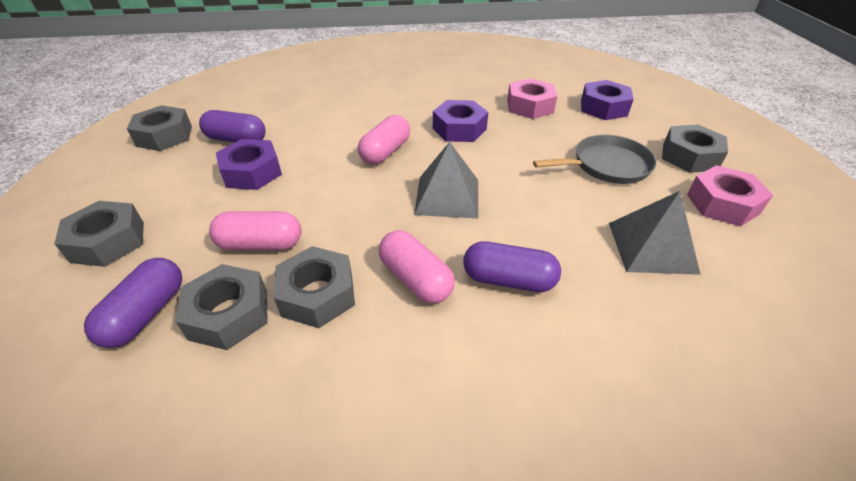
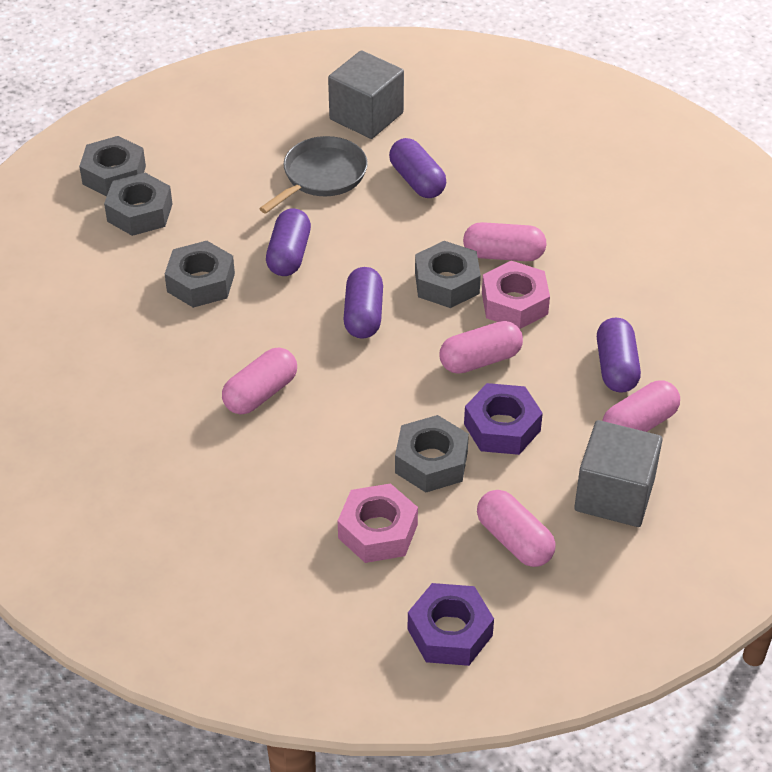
grey cube: none = 0 -> [328,50,404,139] [574,420,663,527] = 2
grey pyramid: [414,142,478,218] [609,191,701,275] = 2 -> none = 0
pink capsule: [209,211,301,250] [358,115,410,164] [379,230,455,304] = 3 -> [222,348,297,415] [439,321,523,374] [463,222,547,261] [477,490,556,567] [602,381,680,432] = 5
purple capsule: [84,258,182,348] [199,110,266,143] [463,241,561,292] = 3 -> [266,208,311,276] [343,267,383,339] [389,138,446,198] [597,318,641,393] = 4
purple nut: [216,139,282,190] [433,100,488,142] [581,80,634,120] = 3 -> [408,583,494,666] [464,383,543,455] = 2

